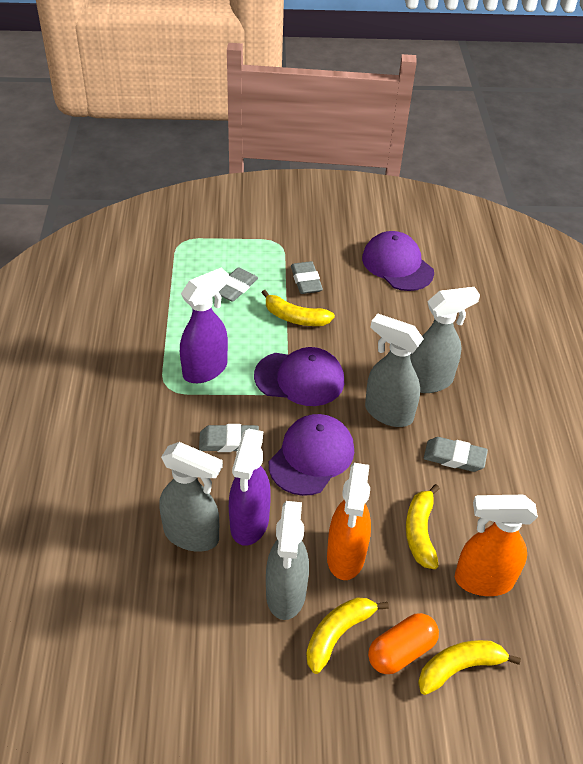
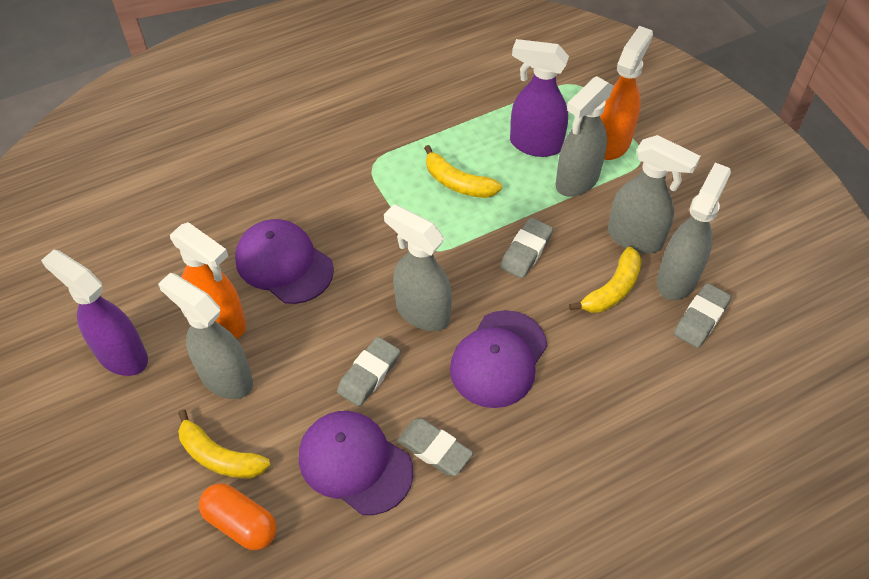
grey spray bottle: [160,442,223,552] [266,501,309,620] [365,314,423,427] [410,287,480,393] = 4 -> [158,273,253,399] [384,204,452,331] [556,76,614,197] [608,135,700,254] [657,162,731,300] = 5
yellow banana: [261,290,335,326] [306,598,389,674] [406,484,440,569] [418,640,521,695] = 4 -> [178,409,270,478] [424,145,502,198] [569,246,642,313] = 3

